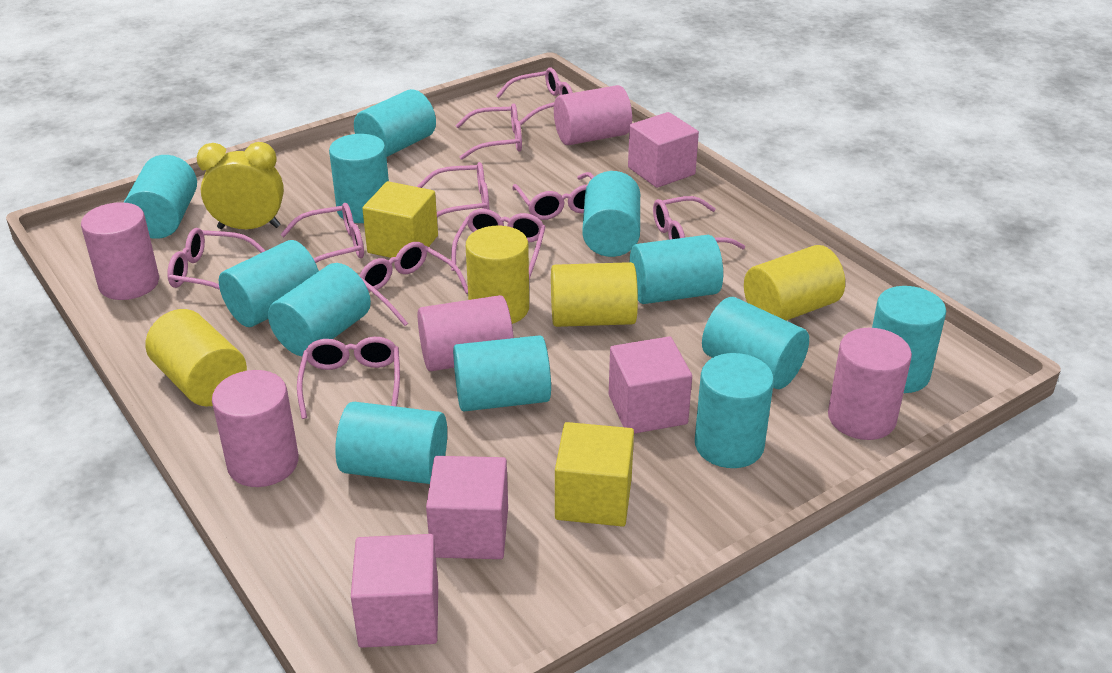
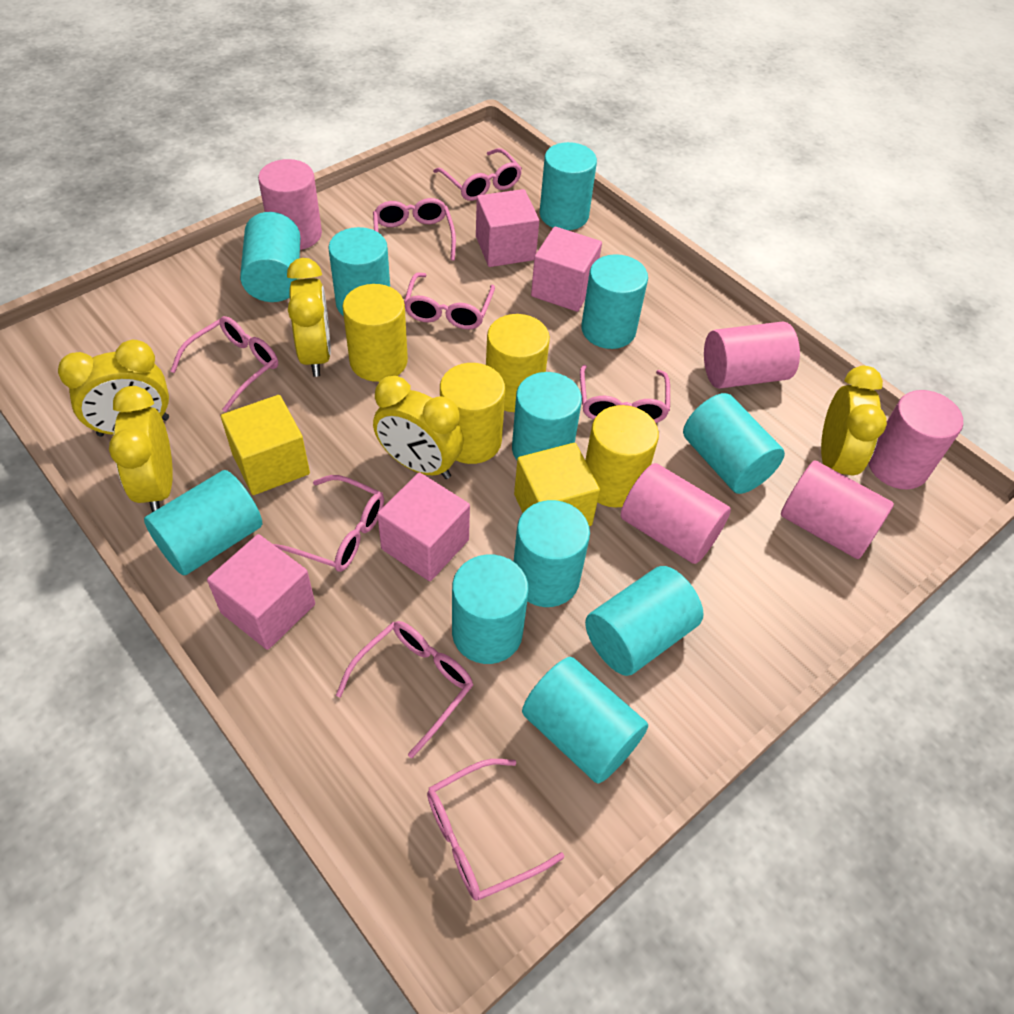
pink glasses: [167,228,266,290] [280,203,364,263] [297,337,400,419] [360,242,468,326] [417,162,489,217] [451,209,546,279] [455,103,522,160] [496,68,573,125] [512,172,594,220] [653,196,745,249] = 10 -> [170,316,278,412] [273,475,384,572] [336,621,473,758] [373,198,456,261] [404,272,495,329] [427,759,565,901] [433,148,522,201] [580,365,670,423] = 8
turquoise cylinder: [124,155,197,239] [219,240,319,327] [268,263,371,356] [329,134,389,223] [335,402,447,484] [354,89,436,157] [453,335,551,411] [582,171,640,257] [630,235,723,304] [695,353,774,468] [702,297,809,389] [872,286,946,393] = 12 -> [144,470,262,575] [240,212,300,302] [328,227,390,316] [452,554,529,664] [512,372,582,460] [514,500,590,607] [522,657,648,784] [539,142,597,230] [581,254,648,349] [585,566,704,676] [683,393,785,494] = 11
yellow clock: [197,142,284,229] = 1 -> [58,340,169,437] [109,386,173,512] [287,258,331,377] [373,376,464,479] [821,366,887,475] = 5

